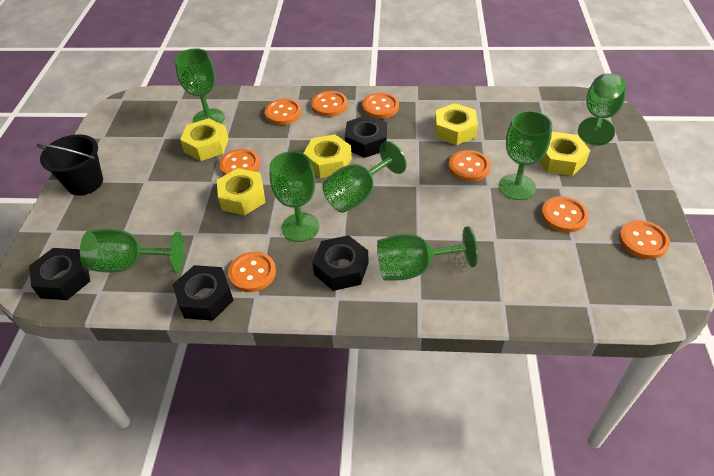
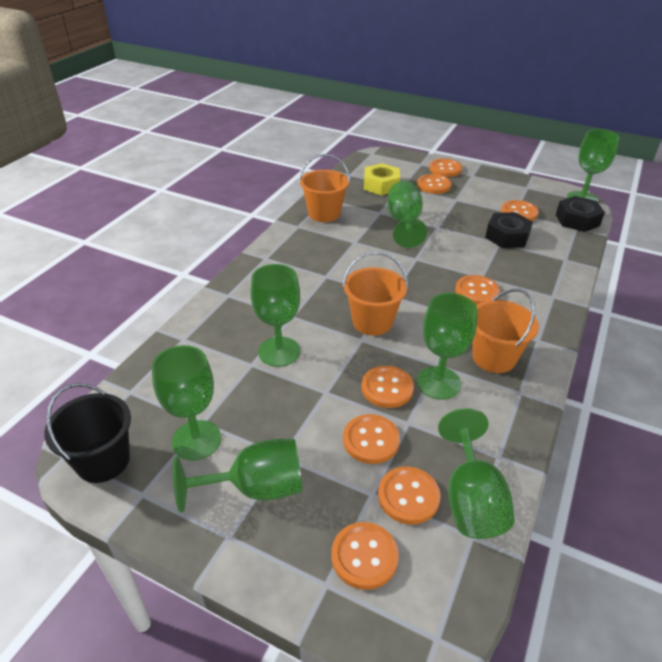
black nut: [29,248,90,300] [173,265,234,321] [312,235,369,291] [345,115,387,158] = 4 -> [485,212,533,248] [556,196,605,232] = 2
orange bucket: none = 0 -> [299,154,350,222] [343,252,408,336] [472,289,539,373] = 3
yellow nut: [180,118,229,161] [217,168,266,215] [303,134,352,178] [435,103,478,145] [539,132,590,176] = 5 -> [364,163,400,195] = 1

